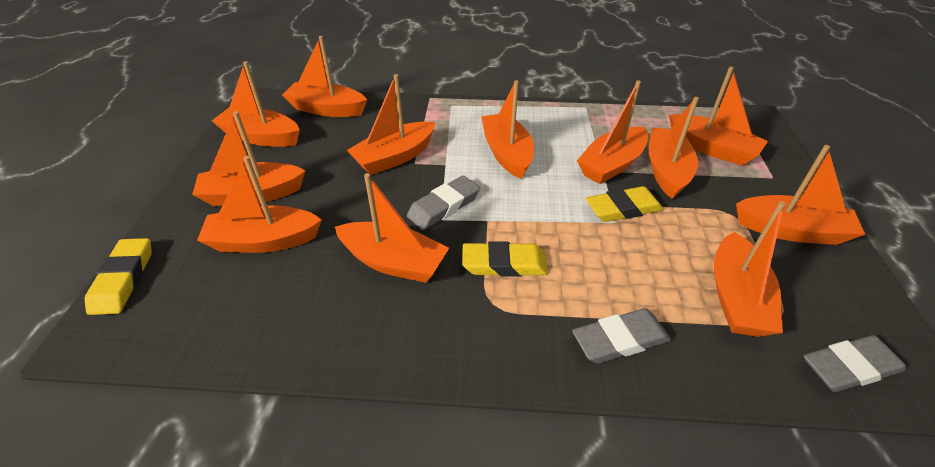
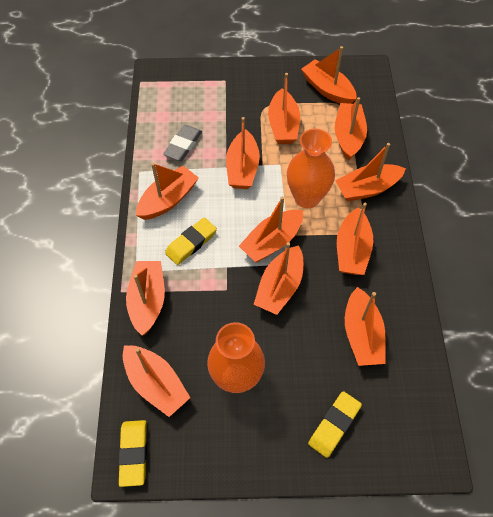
grey eraser: [407,176,480,230] [572,308,671,364] [804,335,906,392] = 3 -> [163,125,202,161] = 1
orange vase: none = 0 -> [207,322,265,393] [287,129,335,208] = 2

